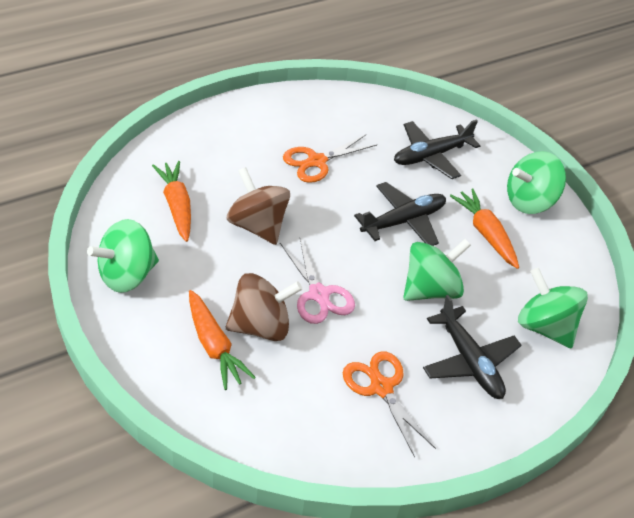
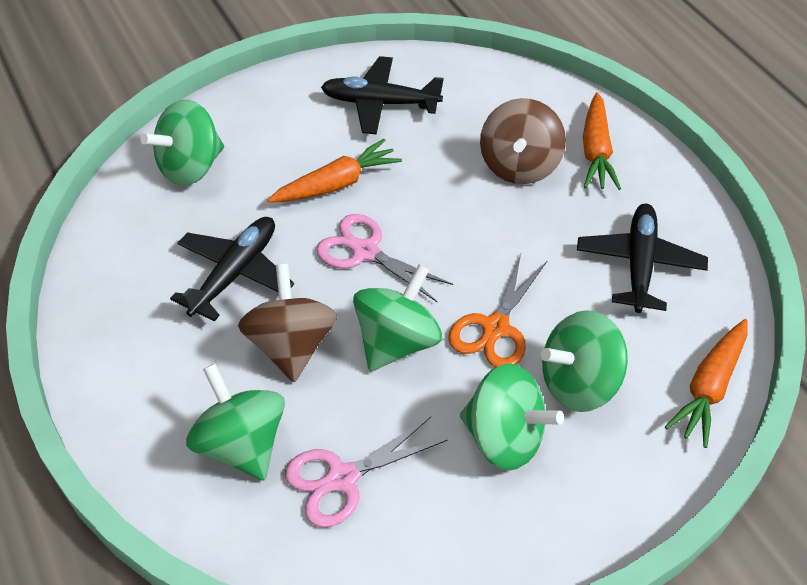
green spinning top: [87,219,159,293] [403,239,471,301] [507,151,566,214] [518,268,588,349] = 4 -> [141,99,224,186] [186,364,285,481] [353,264,442,371] [460,364,564,471] [540,310,628,412] = 5
orange scissors: [283,135,377,183] [343,351,436,457] = 2 -> [448,254,548,368] = 1
pink scissors: [280,238,355,324] = 1 -> [285,417,448,528] [316,214,453,303] = 2

